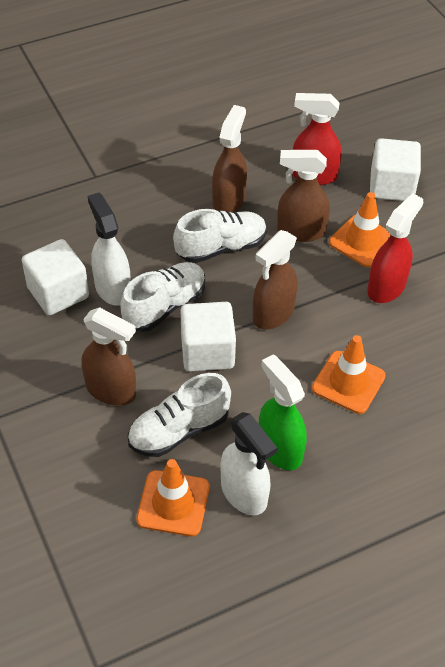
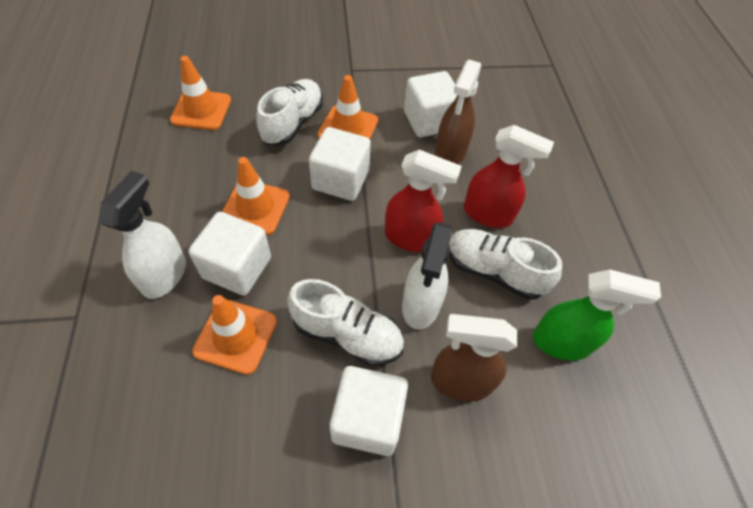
brown spray bottle: [81,307,136,406] [212,105,247,213] [253,230,298,330] [277,150,330,242] = 4 -> [431,314,517,402] [435,60,481,164] = 2
orange traffic cone: [136,459,210,536] [312,335,386,414] [329,192,391,267] = 3 -> [170,56,231,130] [192,295,277,375] [222,157,290,235] [318,75,378,139] = 4
white cube: [22,239,89,315] [181,302,236,371] [370,138,421,201] = 3 -> [189,212,271,296] [309,127,371,201] [330,366,408,456] [404,71,457,137] = 4

